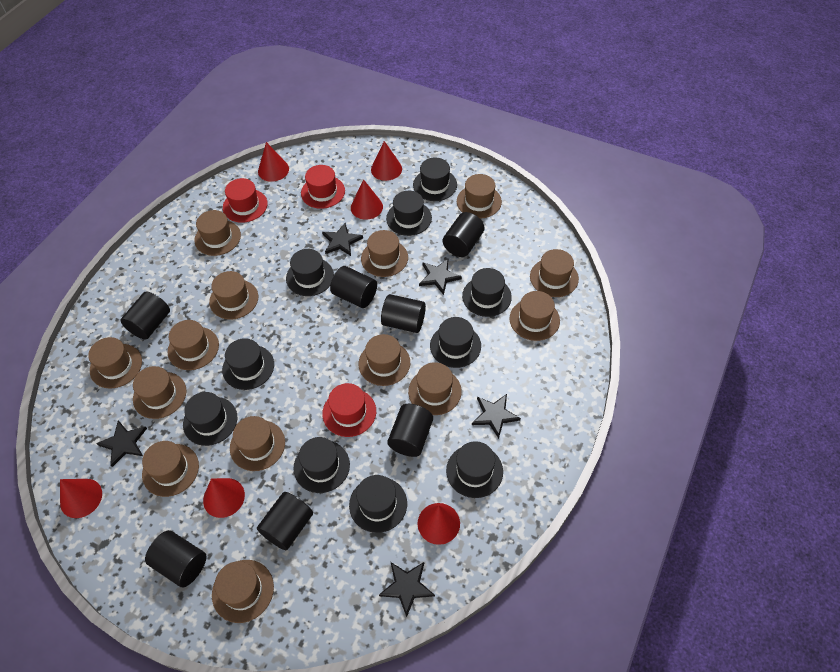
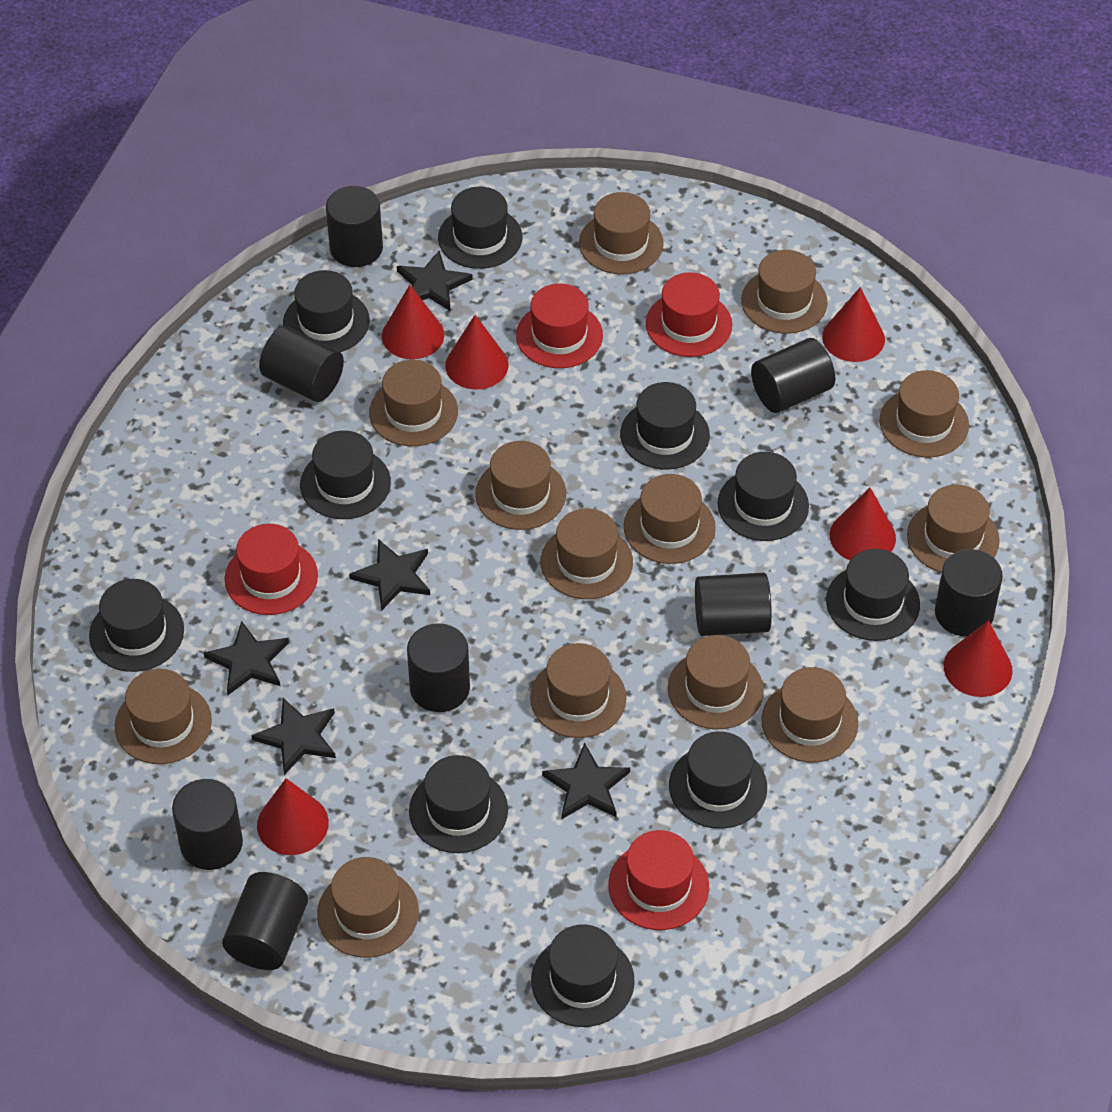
black cylinder: [120,292,170,340] [145,530,207,588] [257,492,313,550] [330,266,377,308] [381,294,426,333] [387,404,433,457] [443,212,485,257] = 7 -> [172,779,243,870] [222,872,308,970] [259,326,344,402] [326,186,383,267] [407,623,470,712] [695,573,772,636] [751,338,835,413] [935,549,1003,637] = 8
brown hat: [88,337,142,389] [133,366,186,419] [142,441,199,497] [168,320,219,370] [194,210,241,256] [209,271,258,320] [212,560,274,623] [230,416,285,471] [359,334,410,386] [361,230,408,277] [408,362,462,415] [457,174,502,219] [509,291,560,341] [530,249,579,297] = 14 -> [115,669,212,764] [317,857,419,958] [369,360,458,446] [475,441,566,530] [530,643,627,738] [540,508,633,599] [579,192,664,274] [624,474,716,564] [668,635,764,730] [741,250,828,334] [761,667,858,762] [879,370,969,458] [907,485,1000,573] = 13
red hat: [223,178,268,223] [301,165,345,209] [322,383,376,437] = 3 -> [225,524,318,615] [516,284,603,368] [608,830,709,930] [646,272,732,357] = 4

